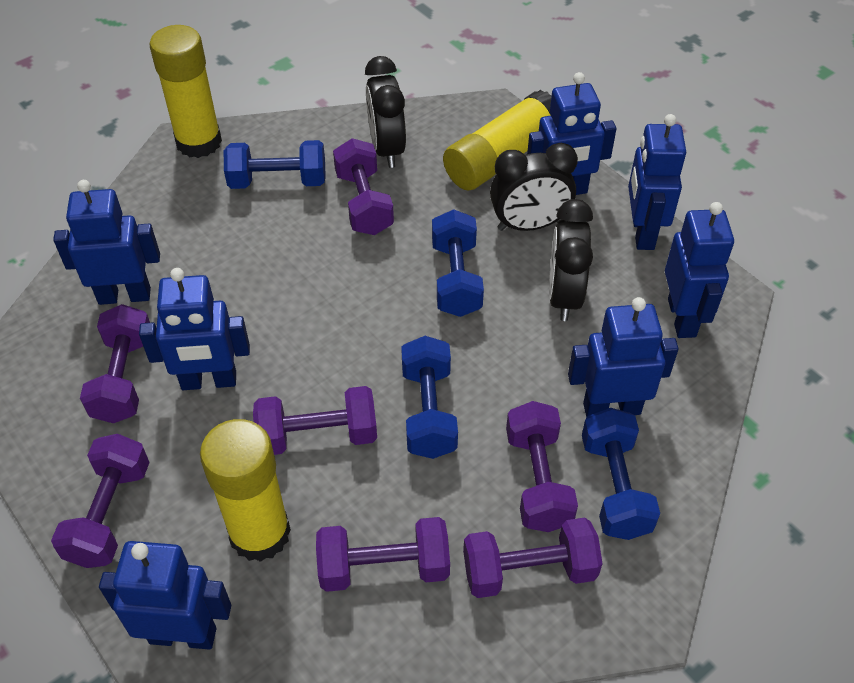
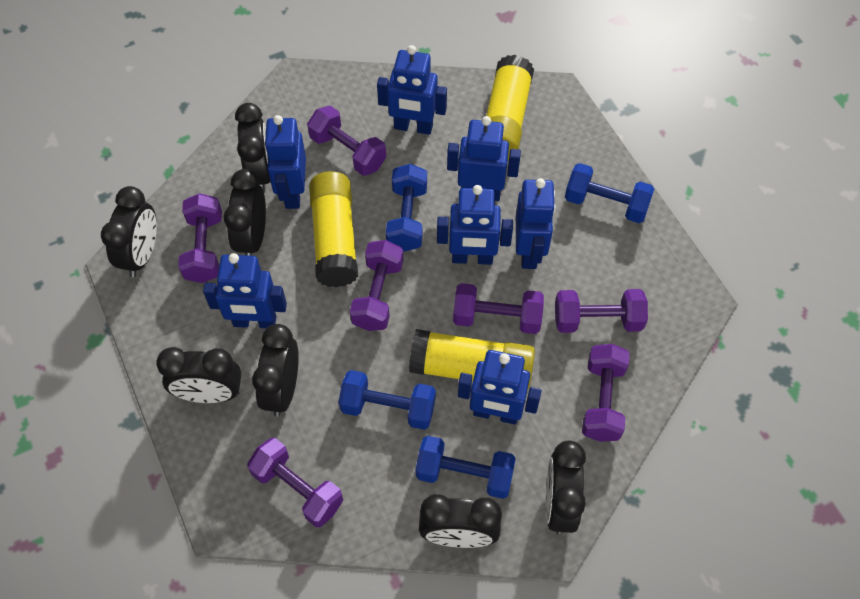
black clock: [365,56,406,168] [490,143,578,231] [549,199,593,321] = 3 -> [101,186,157,277] [156,347,241,403] [224,169,266,256] [235,103,271,192] [252,324,299,417] [419,494,502,548] [546,441,586,534] = 7

